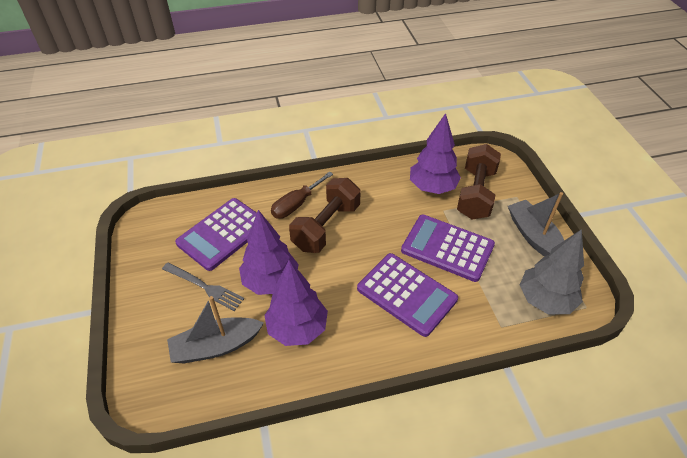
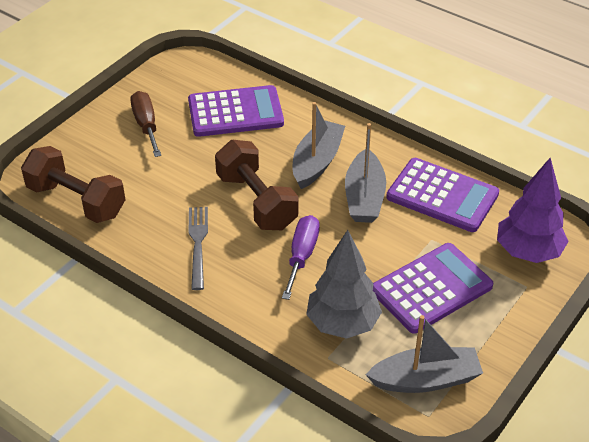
grey boat: [167,296,264,363] [508,192,564,256] = 2 -> [293,102,345,189] [345,123,386,223] [366,315,483,393] = 3
purple screwdriver: none = 0 -> [282,215,320,300] = 1
purple tree: [239,210,299,295] [264,260,328,346] [410,113,461,194] = 3 -> [497,158,569,263] = 1

